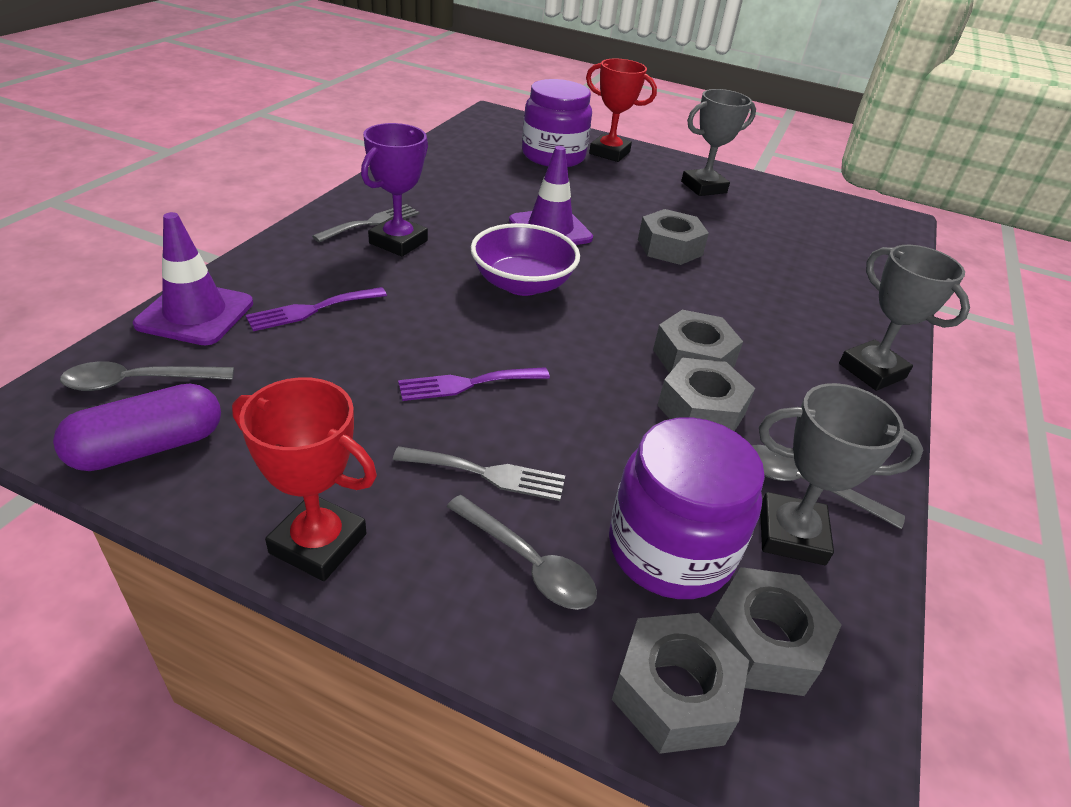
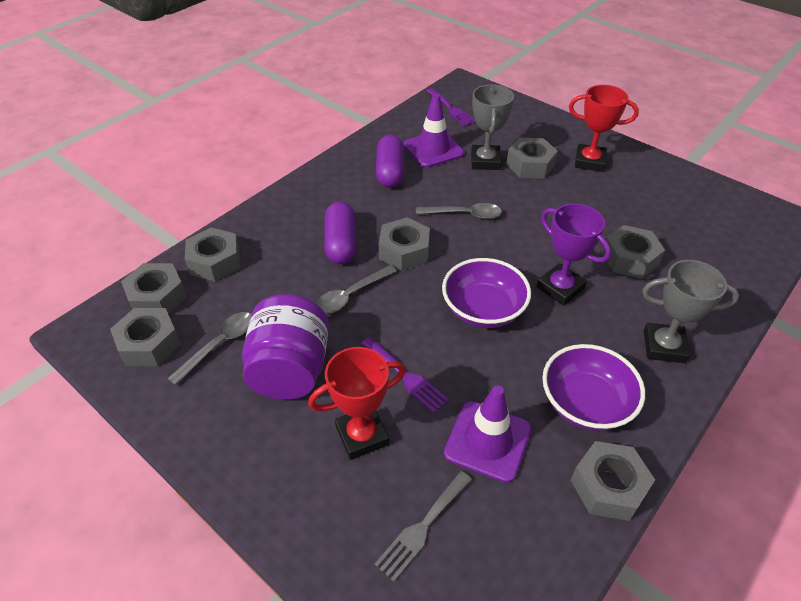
grey fork: [312,204,419,242] [393,446,565,501] = 2 -> [374,471,472,582] = 1
grey nut: [612,613,749,754] [638,209,709,265] [653,310,743,373] [657,358,755,431] [709,567,842,696] = 5 -> [110,308,181,366] [121,263,187,314] [185,228,240,282] [379,217,430,271] [506,138,558,178] [571,441,655,521] [602,225,665,279] = 7
grey trophy: [681,89,756,196] [759,383,923,565] [839,245,970,391] = 3 -> [471,84,514,170] [642,260,739,363] = 2
purple bowl: [471,223,580,296] = 1 -> [442,258,531,328] [542,344,645,431] = 2
purple capsule: [53,383,221,471] = 1 -> [324,202,356,264] [376,135,404,188] = 2
purple jar: [522,79,592,167] [609,417,765,599] = 2 -> [242,294,329,400] = 1

